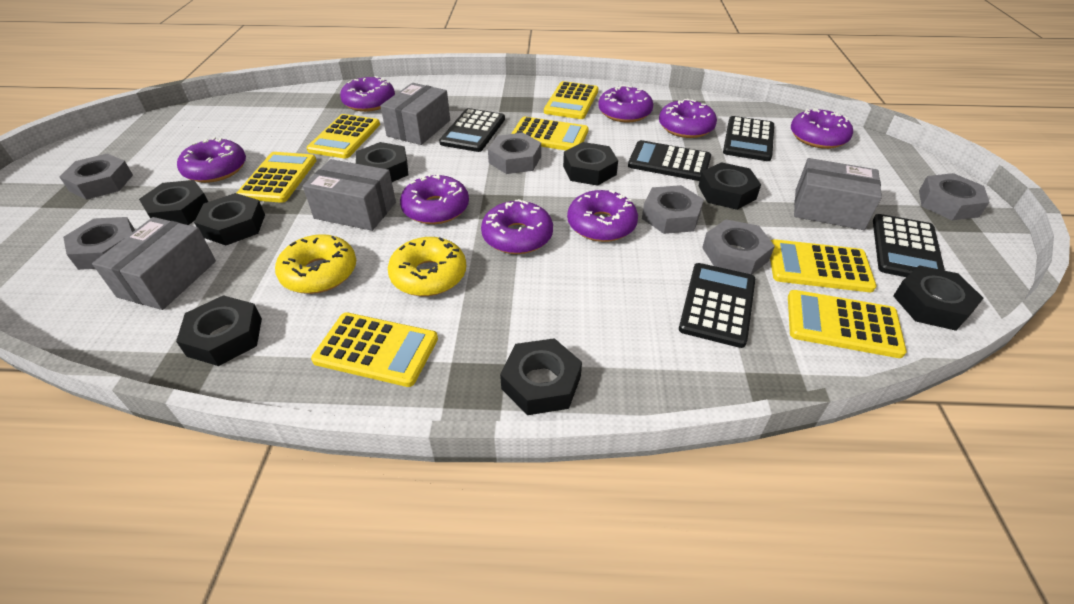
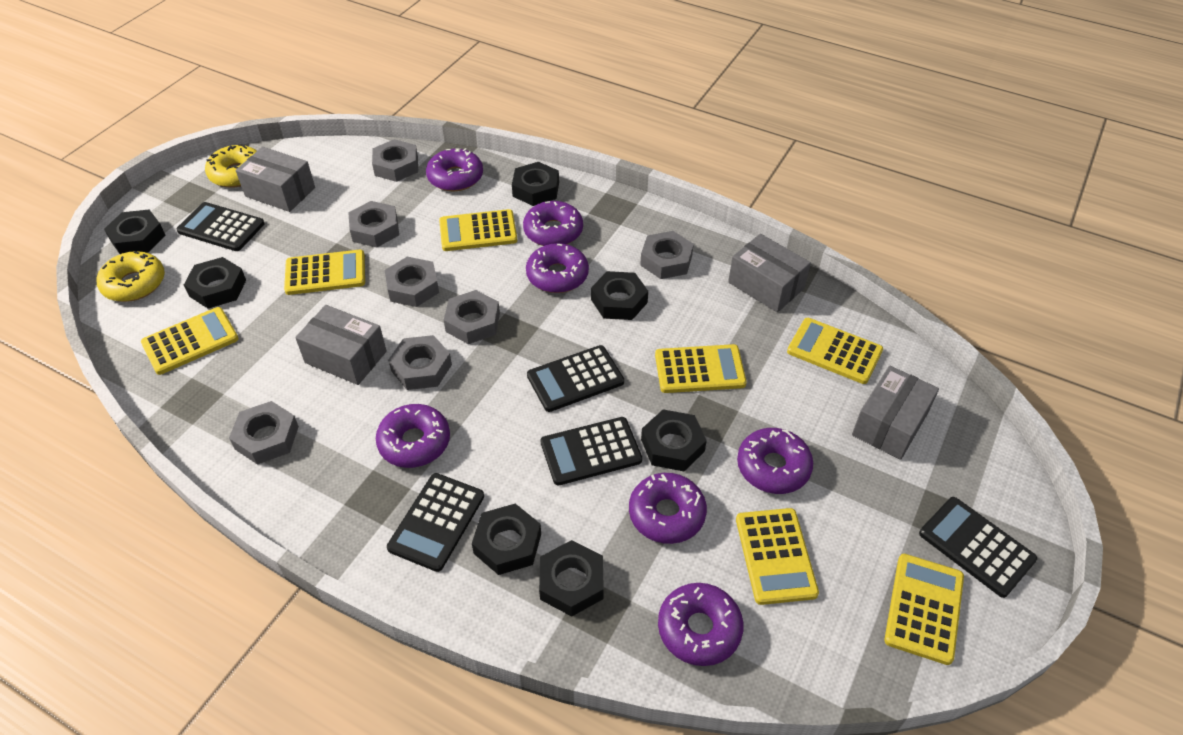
black nut: [139,180,208,225] [176,295,262,366] [194,193,265,245] [356,142,408,182] [500,338,582,415] [563,142,618,186] [699,162,761,210] [893,265,983,331] = 8 -> [104,210,165,254] [184,257,246,309] [472,504,541,575] [512,162,559,206] [539,540,604,617] [591,271,648,320] [641,409,707,471] = 7
grey nut: [60,154,133,200] [63,217,135,270] [488,133,541,174] [642,185,704,234] [702,220,775,275] [919,173,989,220] = 6 -> [229,401,299,465] [348,201,399,247] [372,139,418,182] [385,257,439,307] [388,335,452,390] [444,290,500,344] [640,231,694,279] = 7
purple donut: [177,137,246,183] [340,76,395,112] [400,173,469,224] [481,199,553,254] [567,190,638,242] [598,85,653,122] [659,99,717,138] [791,108,853,149] = 8 -> [376,404,450,468] [426,148,483,191] [523,201,583,246] [526,243,589,293] [629,473,707,544] [658,583,744,666] [737,428,813,494] = 7

